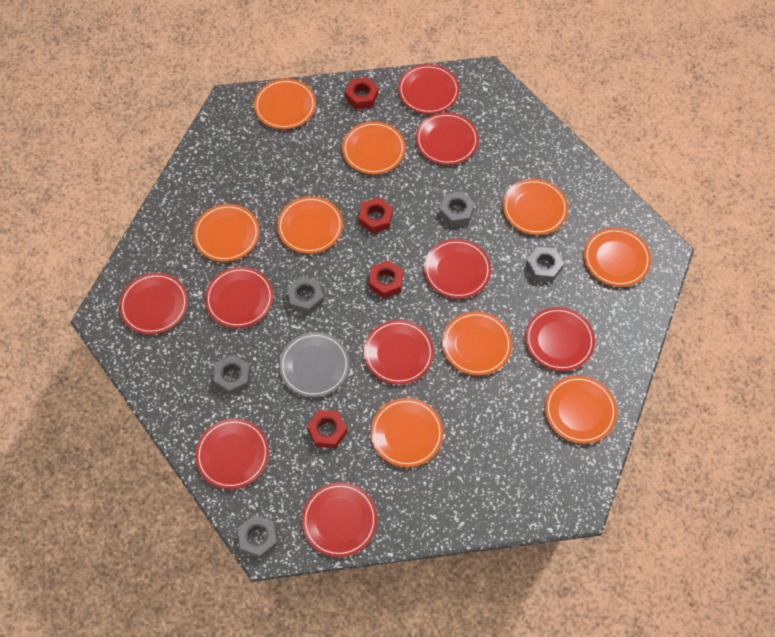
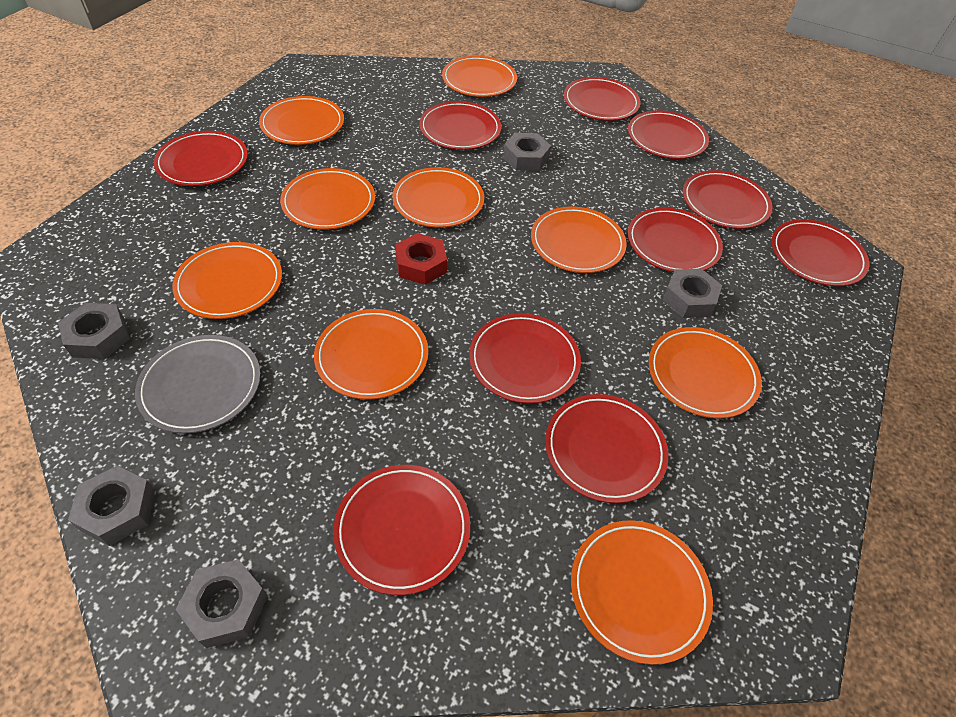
red nut: [307,410,347,448] [345,77,379,110] [358,197,393,234] [369,260,403,298] = 4 -> [395,233,447,285] = 1
red plate: [119,273,188,334] [195,418,269,489] [205,267,273,328] [302,482,377,557] [364,320,434,384] [398,64,459,114] [416,113,479,165] [424,239,491,299] [525,307,595,371] = 9 -> [154,131,248,186] [333,465,470,595] [419,101,501,150] [469,313,581,404] [545,394,668,503] [564,77,640,121] [627,208,723,272] [628,110,709,159] [683,170,773,229] [771,219,869,286] = 10

